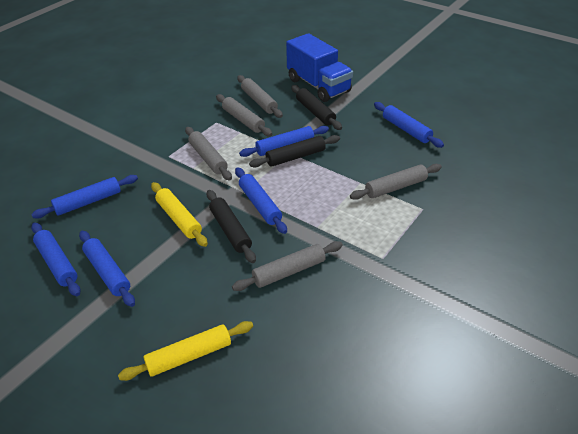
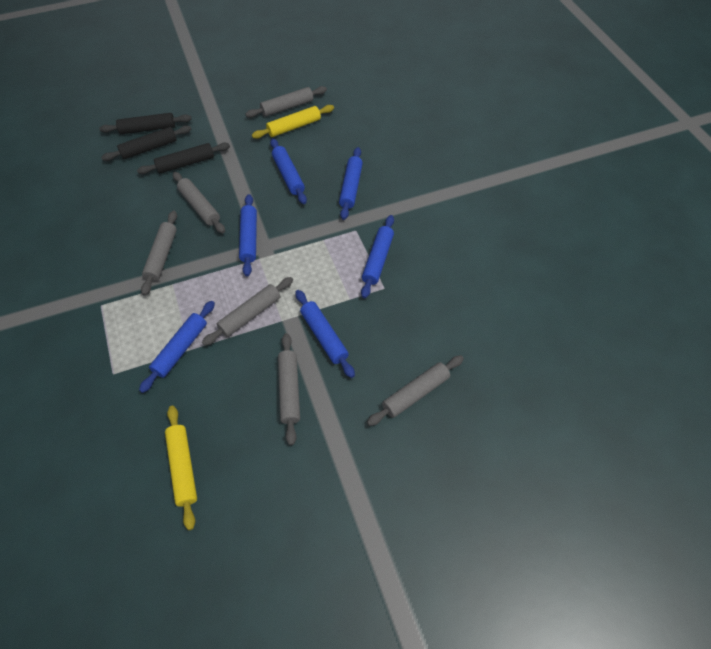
blue truck: [286,33,353,102] = 1 -> none = 0
grey rolling pin: [185,127,232,181] [216,94,272,136] [232,241,343,291] [237,75,283,118] [350,164,442,200] = 5 -> [141,211,177,296] [173,172,225,233] [202,277,293,346] [246,86,327,118] [278,333,300,445] [367,355,464,426] = 6

